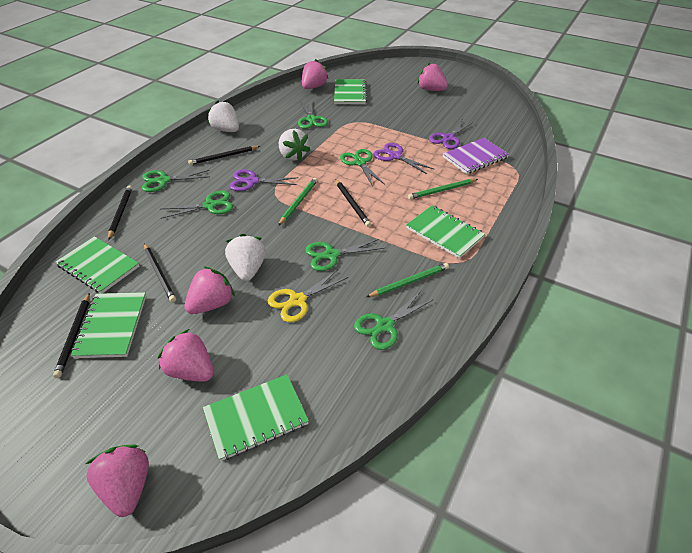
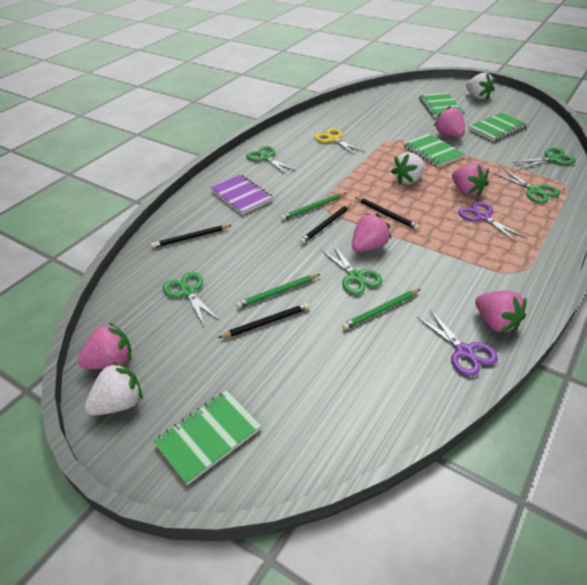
black pencil: [53,293,90,378] [108,185,132,240] [144,243,176,302] [188,146,260,165] [335,179,371,227] = 5 -> [151,225,232,248] [218,303,310,338] [300,204,351,244] [355,197,420,230] = 4
green notebook: [56,236,139,294] [71,292,146,358] [203,374,309,461] [334,79,367,104] [406,206,485,259] = 5 -> [153,390,261,485] [403,134,465,167] [419,92,464,118] [468,112,527,141] = 4
green scissors: [142,170,210,192] [161,191,233,219] [298,99,328,129] [305,239,385,271] [340,149,385,187] [354,291,434,350] = 6 -> [163,272,220,325] [246,146,296,174] [321,244,382,295] [494,168,560,203] [513,147,576,169] = 5
purple scissors: [230,170,298,191] [374,143,435,174] [429,119,473,149] = 3 -> [417,310,498,376] [458,201,526,243] = 2

